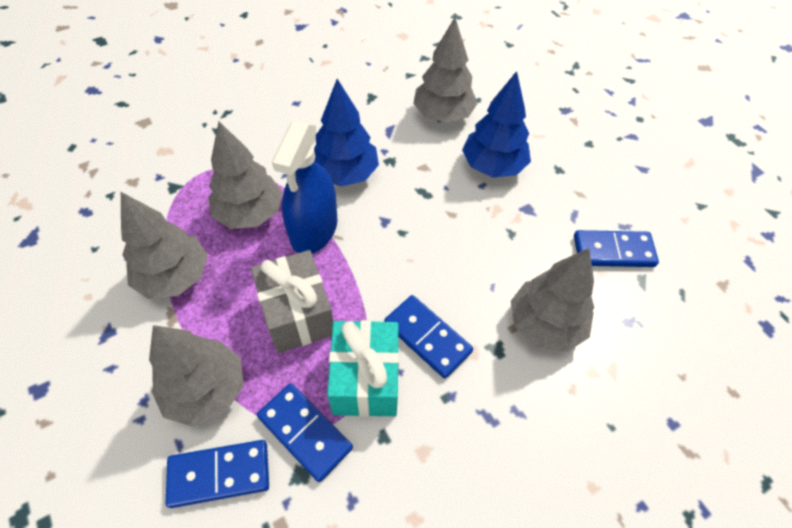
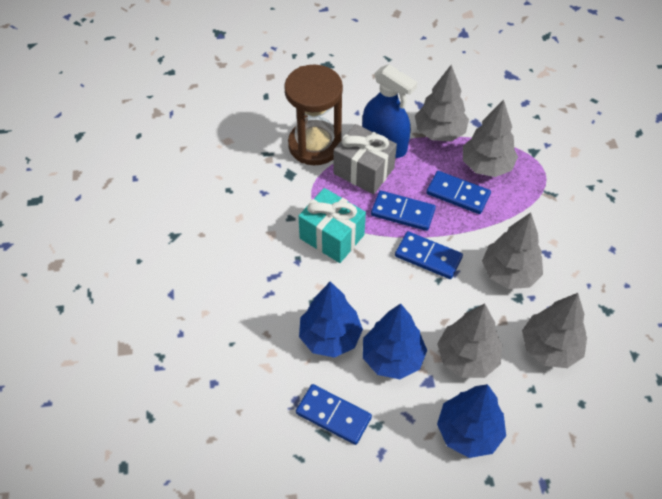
blue tree: [314,79,379,187] [462,71,531,178] = 2 -> [299,281,363,358] [363,304,427,379] [437,384,506,458] = 3
brown hourglass: none = 0 -> [284,65,343,165] = 1

